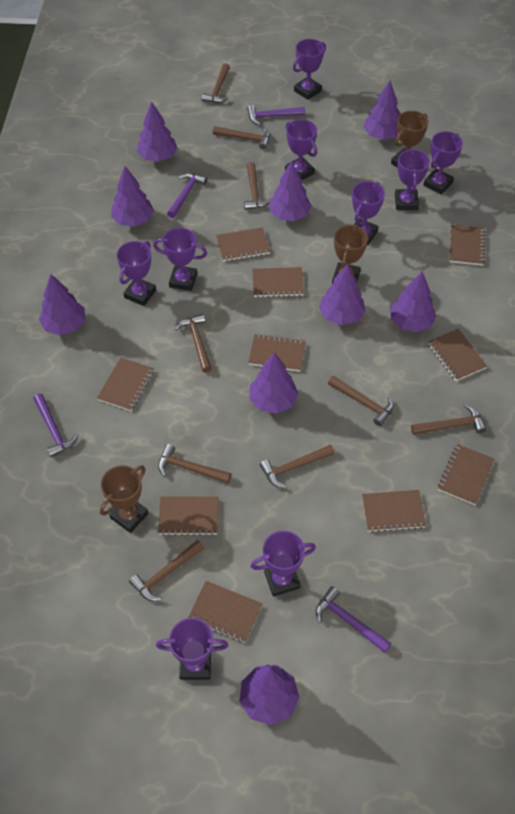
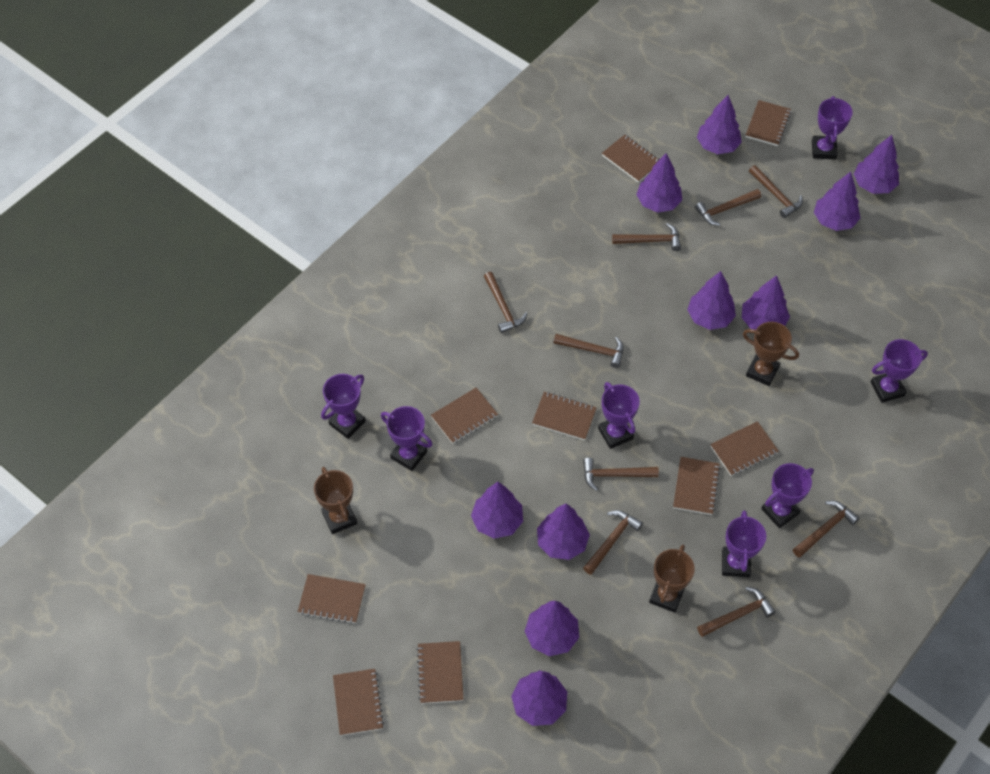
brown notebook: [97,358,154,411] [158,496,218,536] [188,581,262,643] [216,228,270,261] [248,334,306,372] [252,267,304,297] [362,490,426,532] [428,329,487,381] [438,444,494,505] [450,225,485,266] = 10 -> [298,574,366,624] [333,669,384,736] [416,641,464,704] [431,388,498,444] [532,392,597,441] [602,135,660,183] [673,457,721,515] [710,421,779,476] [746,100,791,146] = 9
purple hammer: [33,394,78,457] [167,173,207,218] [247,105,305,125] [316,586,391,653] = 4 -> none = 0
purple tree: [39,274,85,335] [111,166,154,226] [137,101,177,162] [239,664,299,725] [249,352,298,414] [270,161,312,221] [319,264,366,325] [364,81,401,140] [390,271,437,332] = 9 -> [471,482,523,539] [511,670,567,726] [525,601,579,656] [537,504,590,560] [636,153,682,213] [687,271,736,330] [697,95,742,154] [742,275,790,330] [814,172,860,231] [854,135,899,194] = 10
purple trophy: [117,241,156,306] [153,228,207,291] [156,618,229,680] [250,531,316,597] [285,119,317,180] [293,39,326,100] [352,181,385,245] [395,148,430,210] [423,131,463,195] = 9 -> [321,374,366,439] [381,406,432,471] [598,382,640,449] [722,510,766,577] [761,463,814,528] [812,96,853,160] [871,339,928,403] = 7

